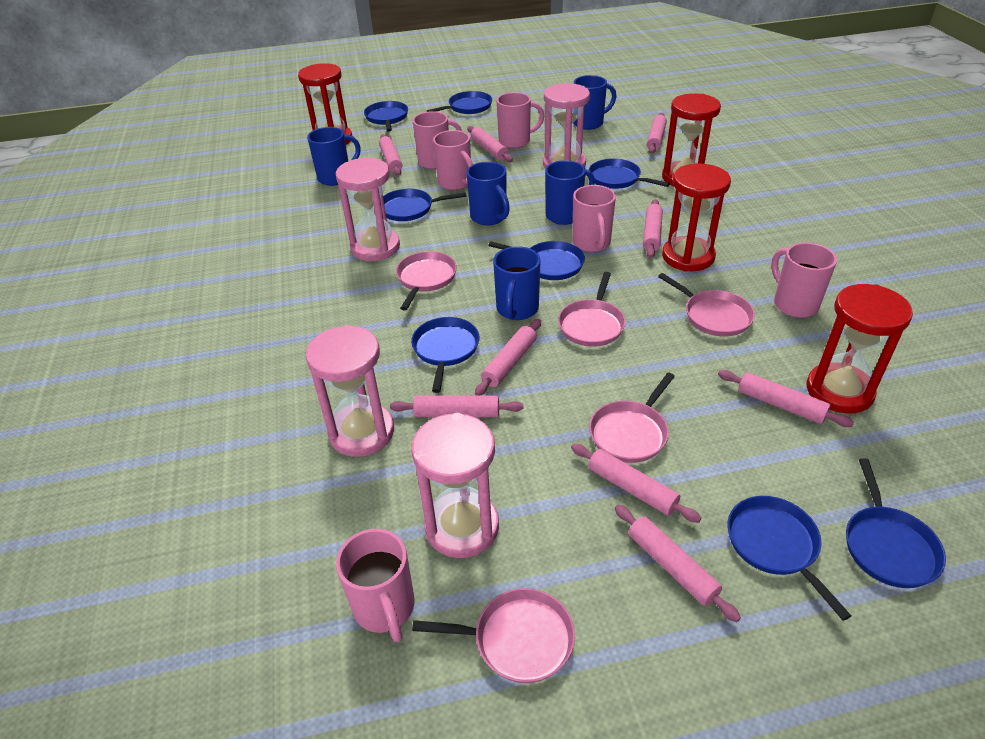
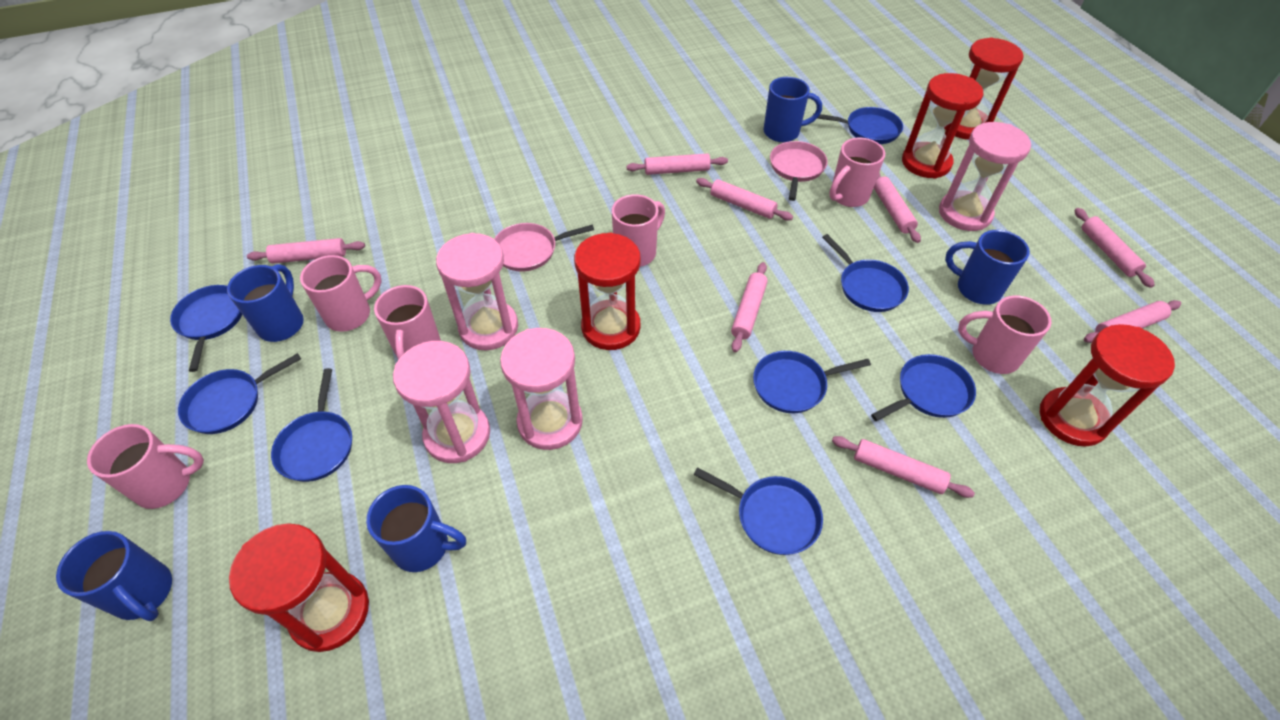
pink pan: [396,251,457,310] [412,588,575,683] [558,272,626,347] [589,373,675,463] [658,273,755,337] = 5 -> [494,223,594,272] [770,141,827,201] = 2
pink rolling pin: [379,134,402,176] [390,396,523,417] [467,126,513,162] [475,319,541,396] [571,444,702,523] [615,504,741,622] [643,199,663,258] [647,113,667,154] [718,370,854,427] = 9 -> [247,238,365,264] [626,154,728,175] [696,178,793,221] [731,262,768,352] [832,436,975,498] [874,172,921,243] [1074,208,1155,288] [1084,300,1181,343] = 8
red hourglass: [298,63,352,145] [662,93,721,186] [662,163,731,271] [807,284,913,413] = 4 -> [229,524,369,652] [574,232,641,350] [902,73,983,179] [944,37,1024,140] [1040,324,1175,447] = 5

